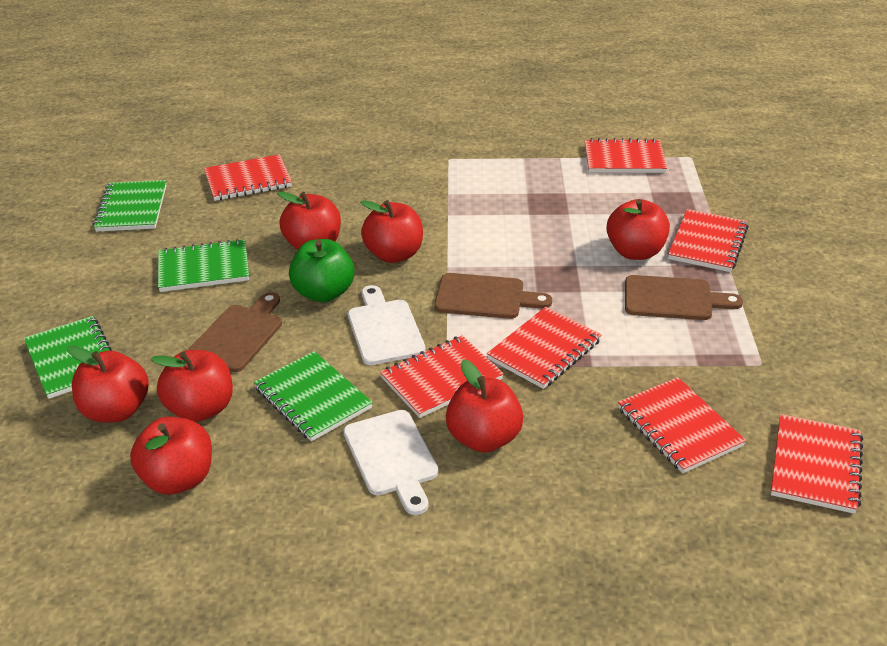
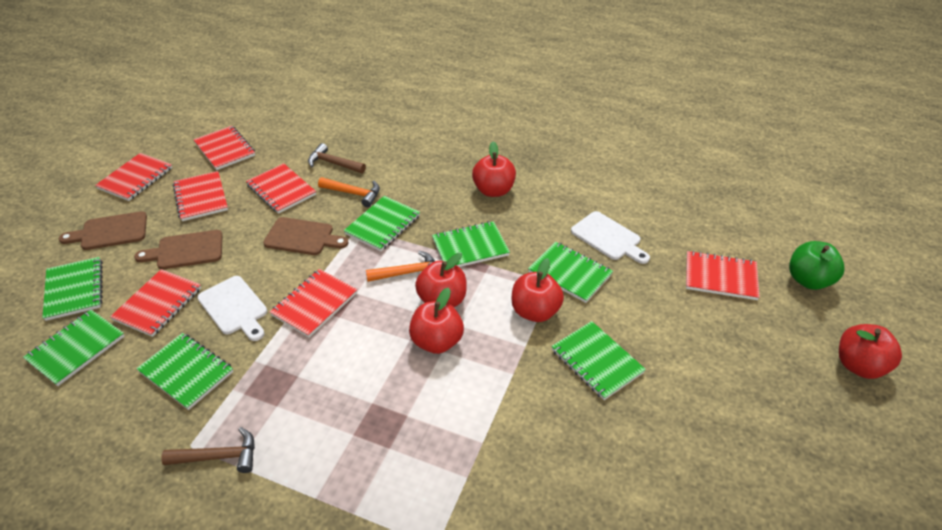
brown hammer: none = 0 -> [161,427,255,473] [308,143,366,173] = 2
green notebook: [24,316,112,399] [93,180,167,232] [158,239,249,292] [254,351,373,442] = 4 -> [23,310,125,386] [42,257,102,321] [136,333,233,410] [344,196,420,251] [432,221,510,267] [528,242,613,303] [551,321,646,400] = 7
orange hammer: none = 0 -> [318,177,380,207] [366,251,435,282] = 2
red apple: [67,345,149,422] [130,417,212,495] [151,350,233,422] [277,191,341,250] [361,200,423,263] [446,359,523,453] [607,199,670,260] = 7 -> [409,288,464,354] [415,253,467,307] [472,142,516,197] [512,258,564,322] [839,324,902,379] = 5

